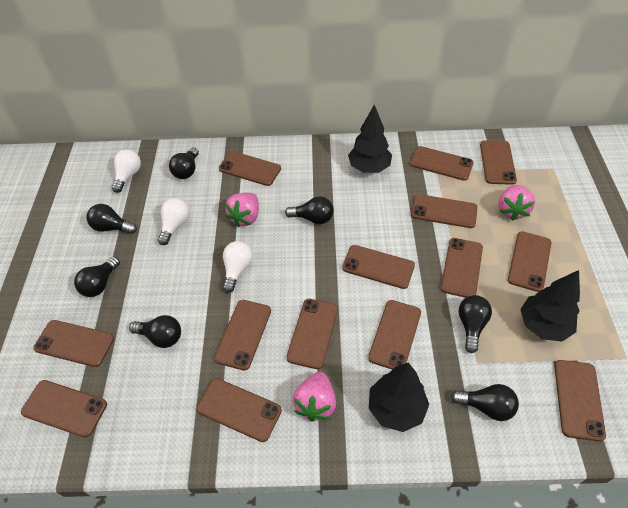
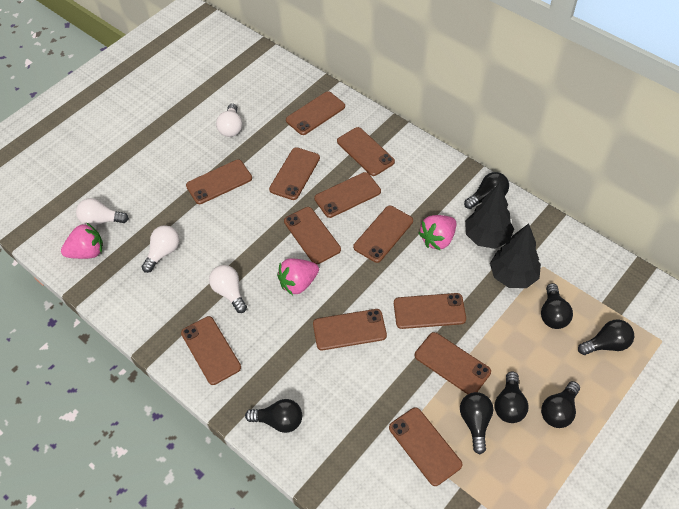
black tree: [348,105,392,173] [369,362,429,432] [520,270,580,342] = 3 -> [465,183,514,249] [490,223,541,288] = 2
brown phone: [21,380,107,438] [34,320,114,367] [197,378,282,442] [214,300,271,370] [219,151,281,186] [286,299,338,369] [342,245,415,289] [368,300,421,370] [410,146,474,181] [411,194,478,228] [441,238,483,298] [480,140,517,185] [508,231,551,292] [554,360,606,442] = 14 -> [181,316,241,385] [186,160,252,204] [269,147,320,200] [284,207,341,264] [286,91,345,135] [313,309,387,350] [314,172,381,218] [337,127,395,176] [353,206,413,263] [389,407,462,486] [394,293,466,329] [415,332,491,394] = 12
white light bulb: [112,149,141,193] [158,198,189,245] [223,241,253,293] = 3 -> [76,198,129,226] [142,225,180,273] [209,265,247,313] [216,103,242,137] = 4

